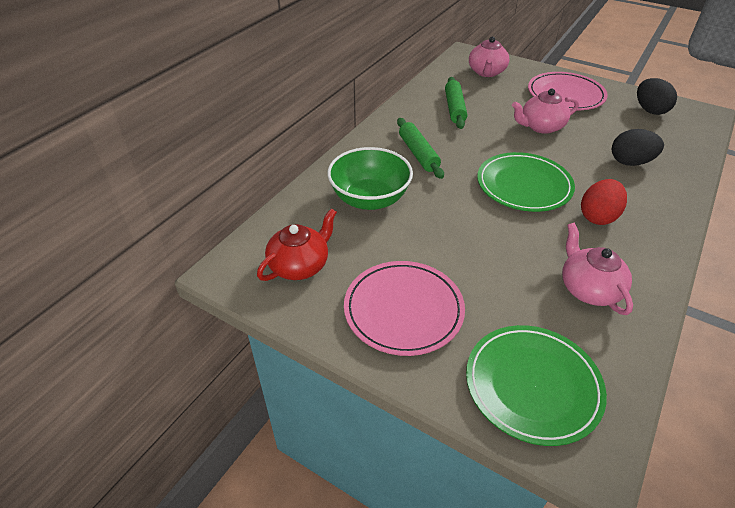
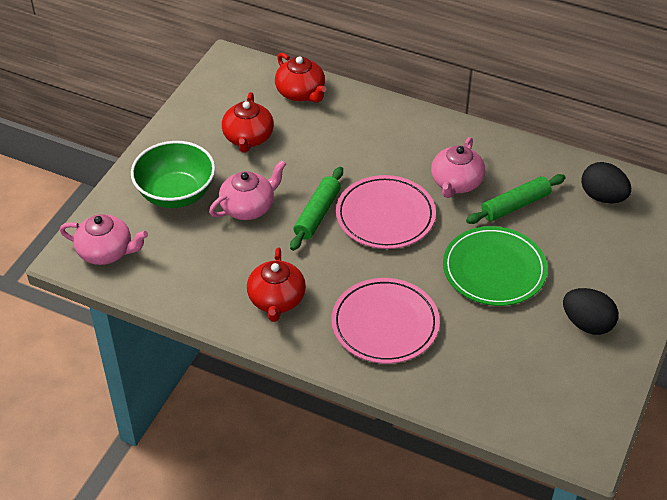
green plate: [466,325,607,446] [477,152,575,212] = 2 -> [443,226,548,306] = 1
red egg: [581,179,627,225] = 1 -> none = 0
red teapot: [257,208,337,281] = 1 -> [222,92,274,153] [247,248,306,322] [275,53,326,103] = 3

